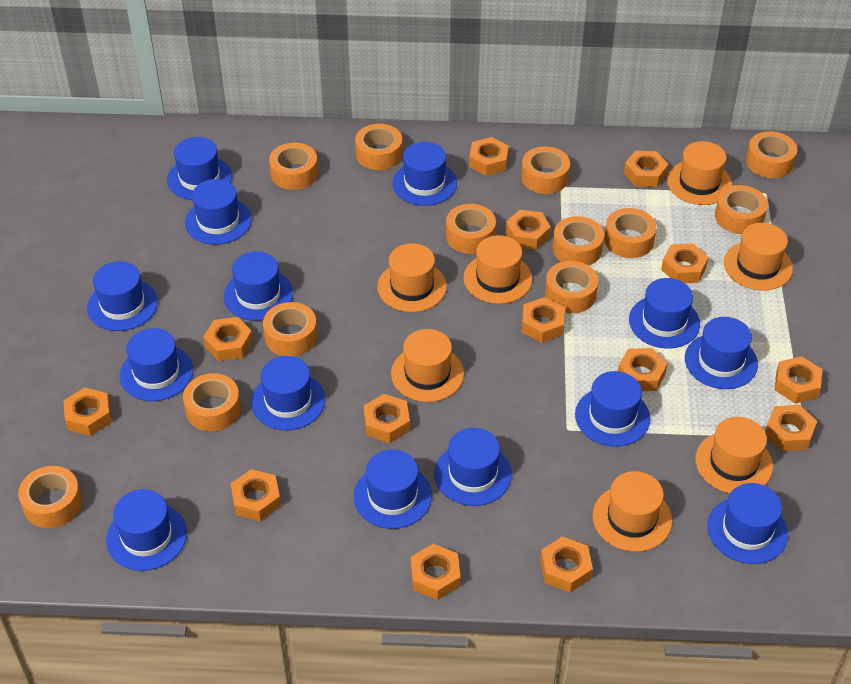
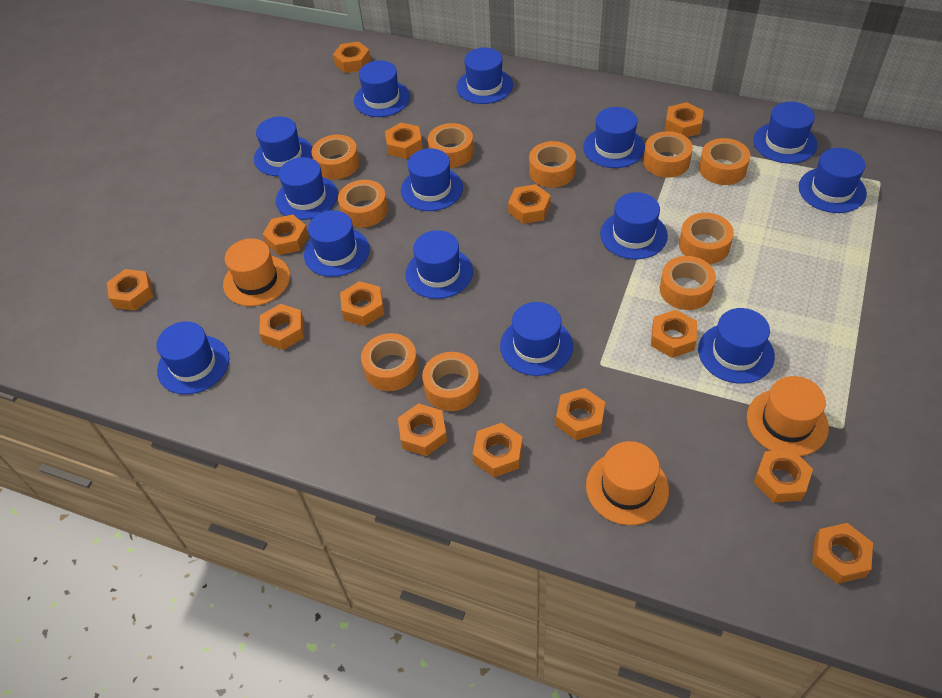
orange hat: [377,243,447,312] [391,329,464,402] [463,235,532,304] [592,471,672,552] [667,141,732,205] [695,417,773,493] [724,223,793,290] = 7 -> [223,238,290,306] [586,441,669,525] [747,376,829,456] = 3
orange tape: [18,466,82,528] [183,373,241,431] [263,302,317,356] [269,143,318,190] [355,124,403,170] [446,204,496,254] [521,146,570,194] [545,261,598,313] [552,216,604,265] [604,208,656,258] [715,185,768,234] [746,131,797,178] = 12 -> [311,135,360,179] [338,180,388,228] [361,333,418,391] [422,352,480,411] [428,123,474,168] [529,141,576,188] [643,131,693,178] [660,256,716,310] [679,213,734,264] [699,138,750,185] = 10

